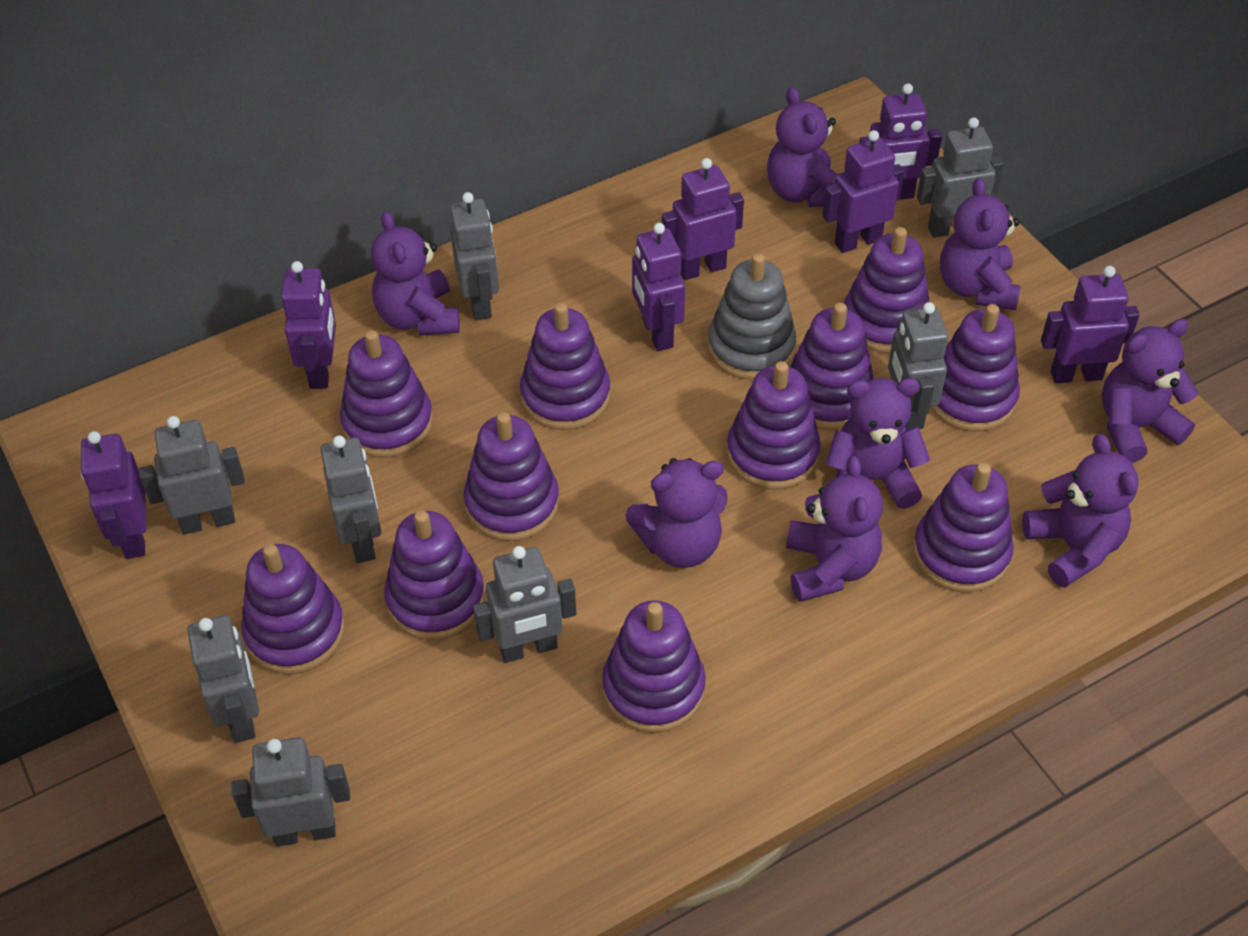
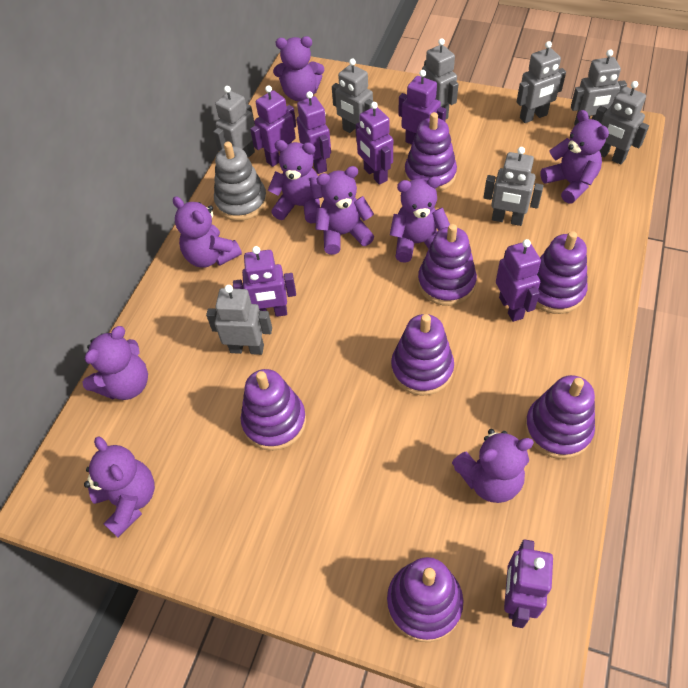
purple stacking toy: [241,544,345,674] [340,330,433,458] [384,510,485,640] [463,412,559,541] [520,303,610,430] [602,601,706,733] [727,361,821,490] [790,303,874,430] [844,227,929,353] [913,463,1014,593] [930,304,1020,432] = 11 -> [241,369,306,451] [387,557,463,642] [391,314,454,395] [405,112,457,192] [418,224,477,306] [525,375,595,459] [536,231,588,314] = 7
purple teddy bear: [371,211,460,335] [625,458,728,568] [767,87,838,208] [786,456,883,602] [826,378,930,509] [940,178,1020,310] [1022,434,1138,588] [1102,319,1198,463] = 8 -> [82,326,148,400] [84,436,155,537] [173,196,242,268] [268,140,323,224] [273,36,324,101] [315,166,374,255] [390,176,450,263] [452,429,534,503] [540,110,609,204] = 9

